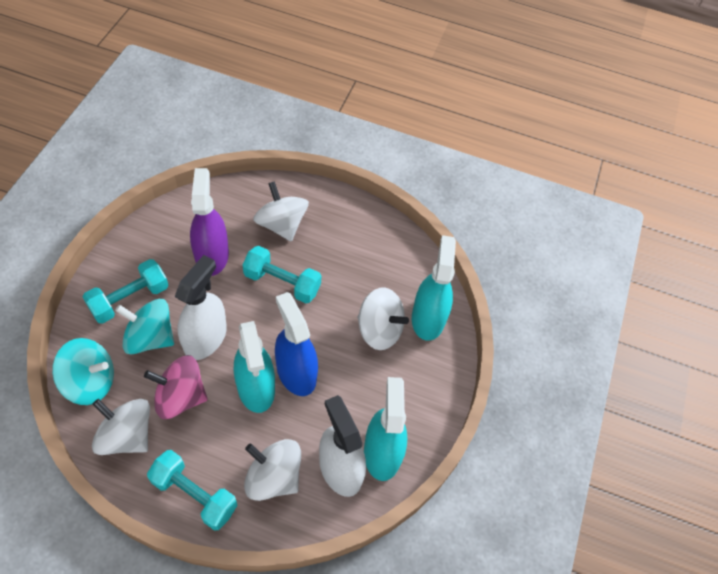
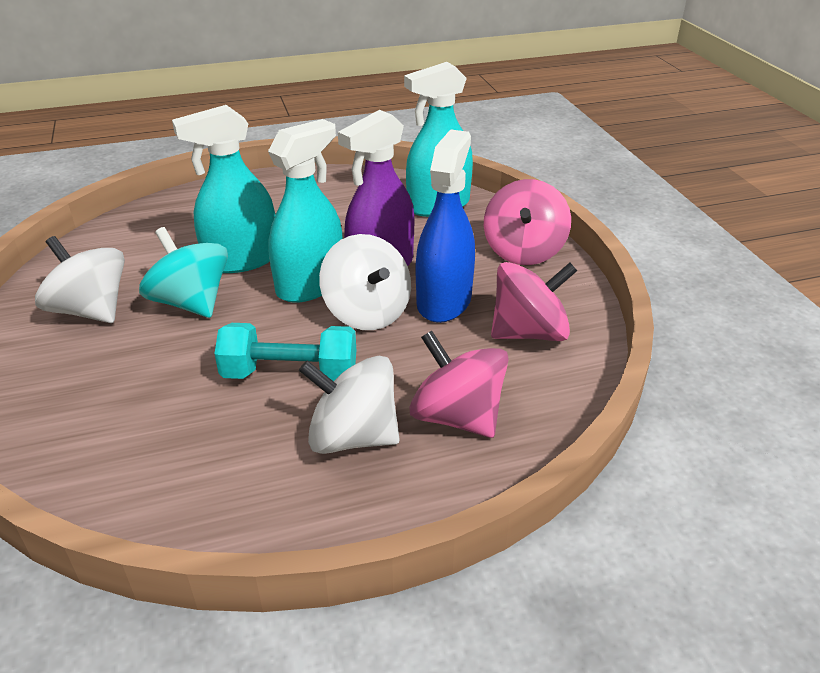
pink spinning top: [144,355,208,419] = 1 -> [409,330,509,438] [484,179,571,265] [491,262,577,341] = 3
turquoise dumbbell: [83,259,168,324] [147,450,238,530] [242,246,321,303] = 3 -> [215,323,356,381] = 1
turquoise spinning top: [52,338,114,405] [115,299,174,354] = 2 -> [139,227,228,318] = 1
white spinning top: [92,399,150,455] [244,439,301,501] [253,181,309,241] [357,287,409,350] = 4 -> [35,236,125,323] [299,356,400,454] [319,234,411,330] = 3
white spray bottle: [175,255,227,360] [319,395,366,497] = 2 -> none = 0

